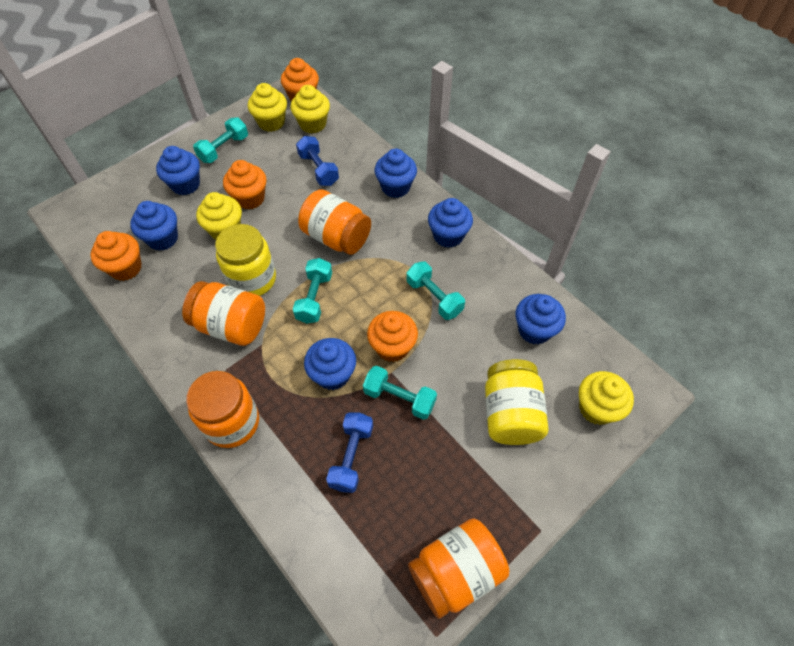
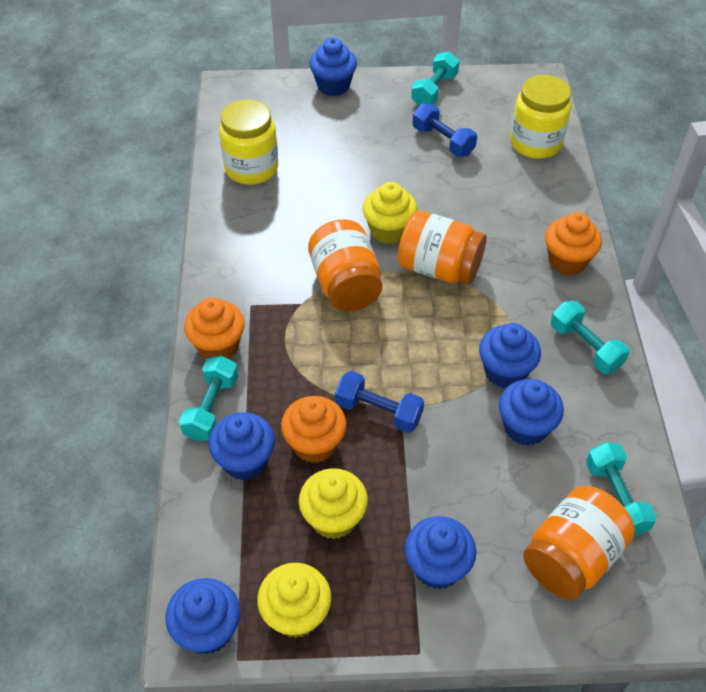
orange cupcake: [90,231,142,281] [223,160,267,210] [281,58,319,102] [367,311,418,362] = 4 -> [184,297,245,359] [281,396,347,463] [545,212,602,275] = 3
orange jar: [182,281,265,346] [186,371,259,448] [298,189,371,255] [408,518,510,619] = 4 -> [308,219,382,311] [398,210,487,285] [523,486,635,600] = 3
yellow cupcake: [196,192,242,239] [248,83,287,132] [290,85,330,133] [579,371,634,425] = 4 -> [257,563,331,638] [299,468,368,539] [363,182,417,244] = 3

